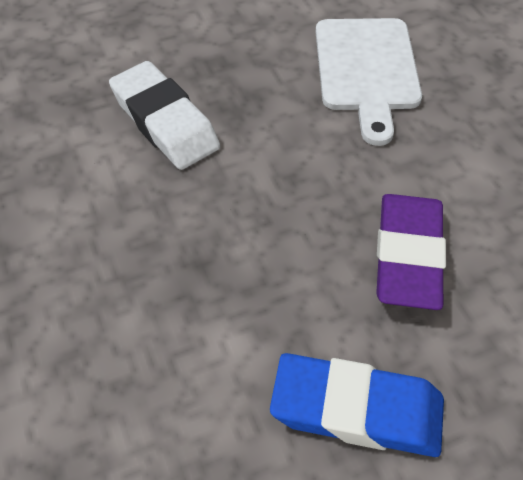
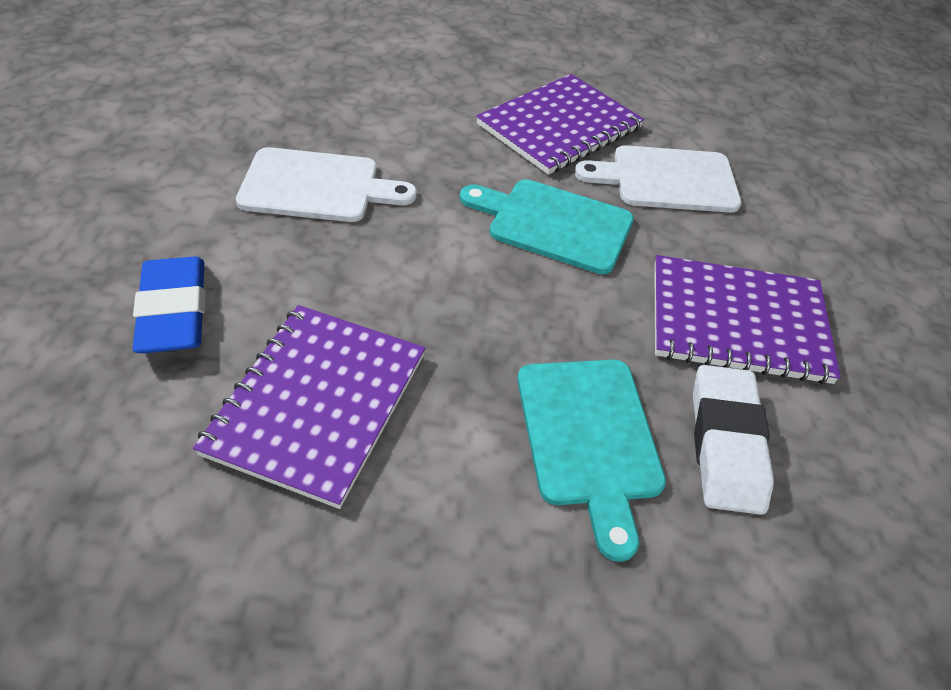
purple eraser: [376,194,446,310] = 1 -> none = 0
purple notebook: none = 0 -> [193,305,425,509] [476,74,644,175] [654,255,841,384] = 3
turquoise cutting board: none = 0 -> [460,179,634,274] [517,360,666,562] = 2
white cutting board: [315,18,422,146] = 1 -> [236,147,417,222] [574,145,742,213] = 2

